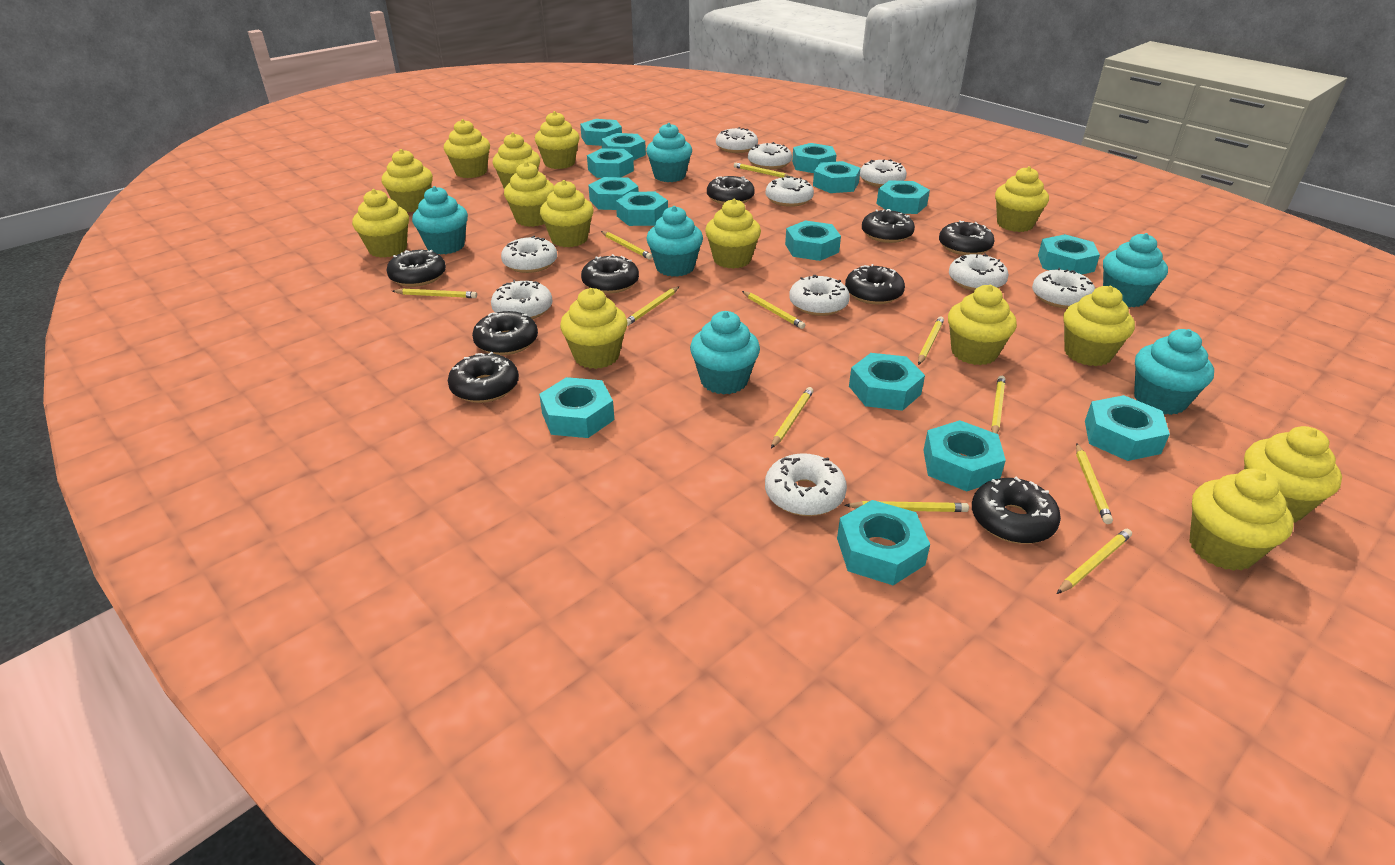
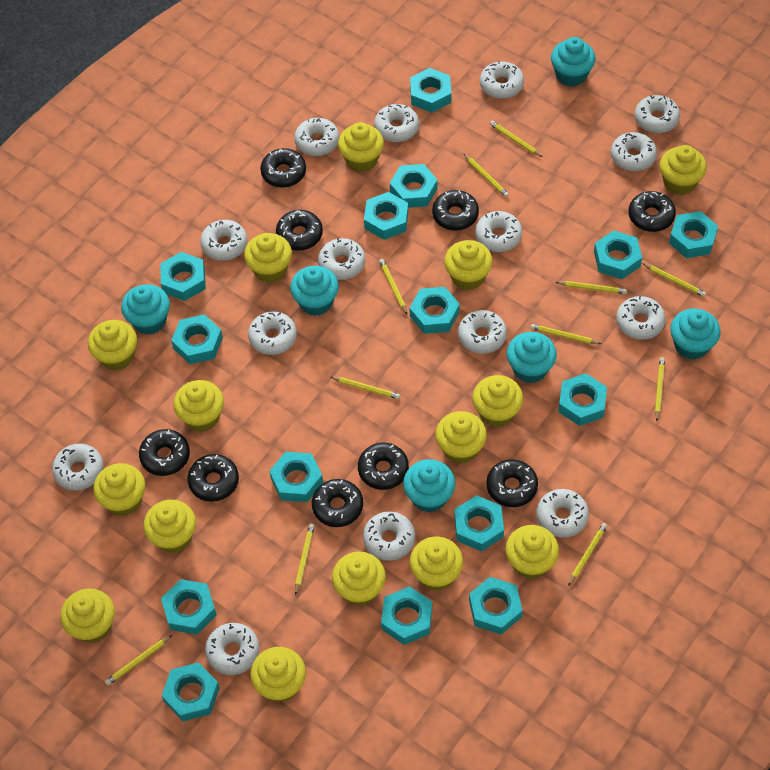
white donut: [491,280,552,319] [501,236,557,273] [716,127,758,153] [748,142,792,169] [765,453,847,516] [766,176,814,207] [789,275,850,316] [860,159,907,187] [949,254,1009,291] [1032,268,1095,309] = 10 -> [52,444,103,491] [200,220,247,261] [205,623,259,675] [248,311,297,355] [294,118,339,156] [318,238,365,280] [363,511,415,561] [374,104,419,142] [458,310,507,354] [475,211,522,252] [480,61,524,99] [537,489,589,538] [611,132,657,171] [616,296,666,340] [635,95,680,133] = 15
yellow cupcake: [352,189,409,258] [382,149,433,212] [444,119,490,178] [492,133,540,189] [504,162,554,227] [535,111,579,169] [540,180,594,247] [560,288,627,369] [705,199,761,269] [948,285,1017,365] [995,166,1049,232] [1063,286,1135,366] [1189,468,1294,571] [1244,426,1342,523] = 14 -> [60,588,115,643] [88,320,137,371] [93,463,145,516] [143,500,196,553] [173,380,224,432] [244,233,292,283] [250,647,306,702] [332,552,386,606] [338,122,384,172] [410,537,463,591] [435,411,487,464] [444,240,493,290] [472,375,523,427] [505,525,559,579] [660,145,707,195] = 15

